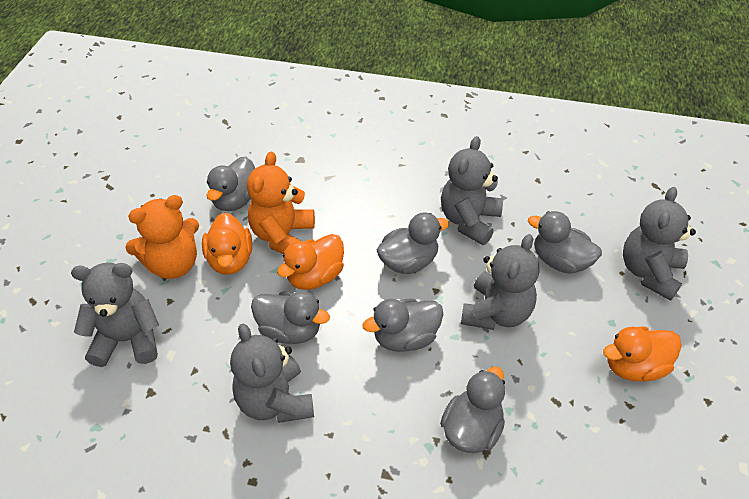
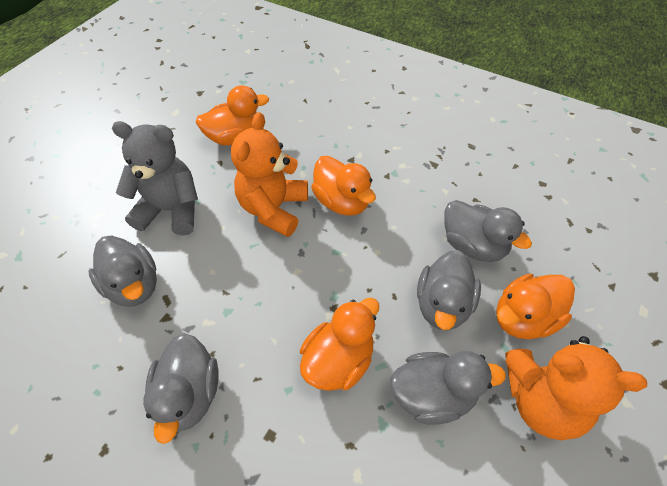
grey duck: [207,157,255,211] [251,291,330,344] [363,299,443,352] [377,213,449,274] [440,366,505,453] [528,211,602,274] = 6 -> [89,235,157,307] [143,333,219,444] [390,351,506,425] [417,250,481,330] [445,200,532,262] = 5
grey teddy bear: [71,263,159,367] [230,324,314,423] [441,136,503,245] [461,234,540,330] [623,187,696,301] = 5 -> [112,121,198,235] = 1
orange duck: [202,212,252,275] [277,234,344,290] [603,327,682,382] = 3 -> [196,85,269,146] [300,298,379,391] [311,156,376,216] [496,274,575,339] = 4

